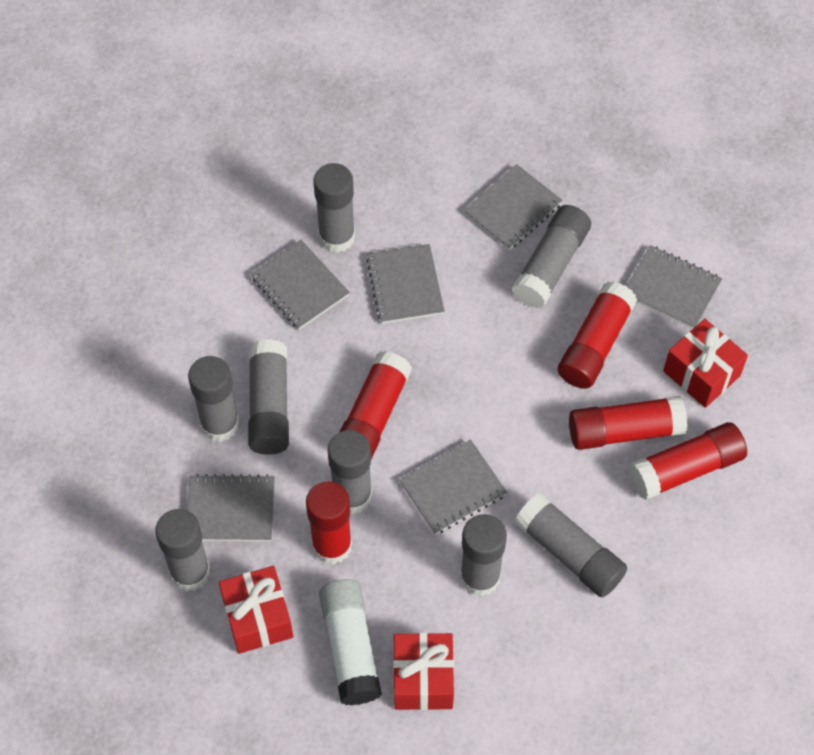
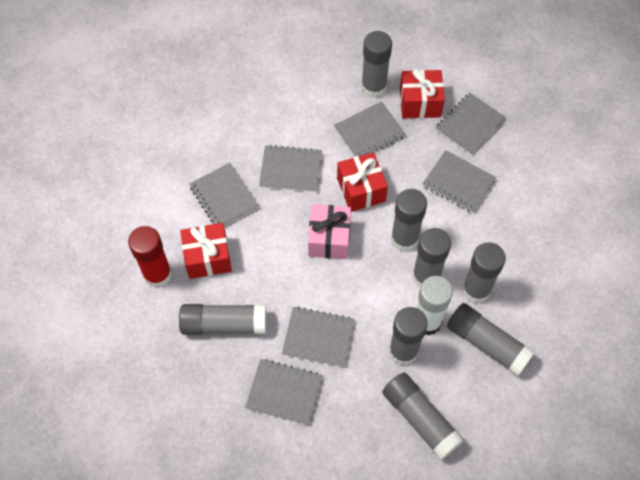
grey notebook: [187,474,275,541] [251,240,350,330] [366,244,445,324] [399,440,507,535] [464,164,563,250] [627,245,722,329] = 6 -> [189,163,259,226] [245,359,322,425] [259,145,322,192] [282,306,355,367] [334,101,406,157] [422,150,496,213] [436,93,506,155] = 7
pink gift: none = 0 -> [308,204,351,259] = 1
red glue stick: [306,481,352,564] [340,351,412,459] [558,281,637,389] [569,396,688,450] [629,422,747,500] = 5 -> [128,226,172,288] = 1

